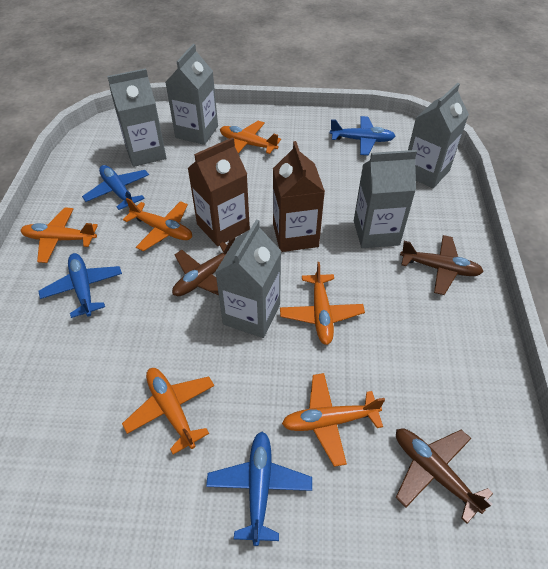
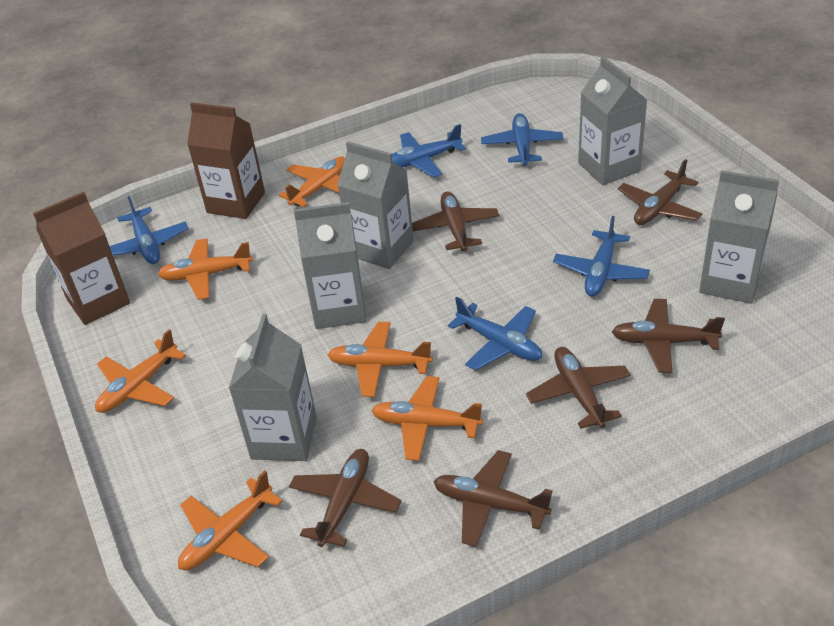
blue plane: [39,253,122,318] [82,165,149,210] [206,432,312,546] [330,116,395,155] = 4 -> [110,196,189,264] [392,124,466,177] [448,297,542,370] [481,113,563,166] [553,216,650,297] = 5
brown plane: [172,237,235,296] [396,429,493,523] [400,235,484,295] = 3 -> [289,449,401,547] [412,191,499,251] [433,450,552,547] [526,347,631,429] [612,299,725,373] [618,159,702,225] = 6

